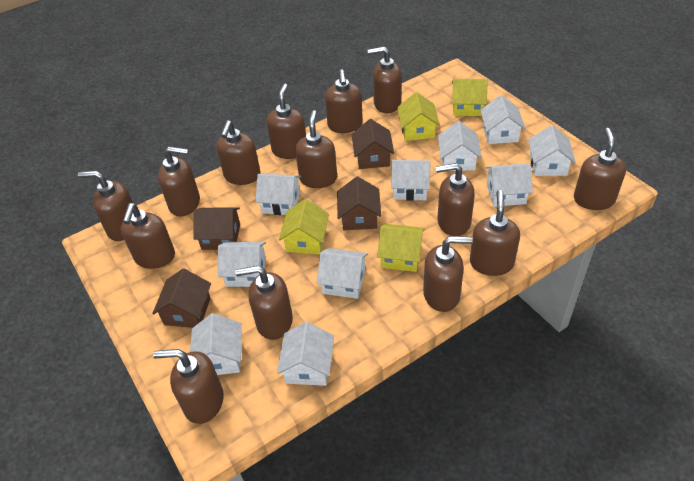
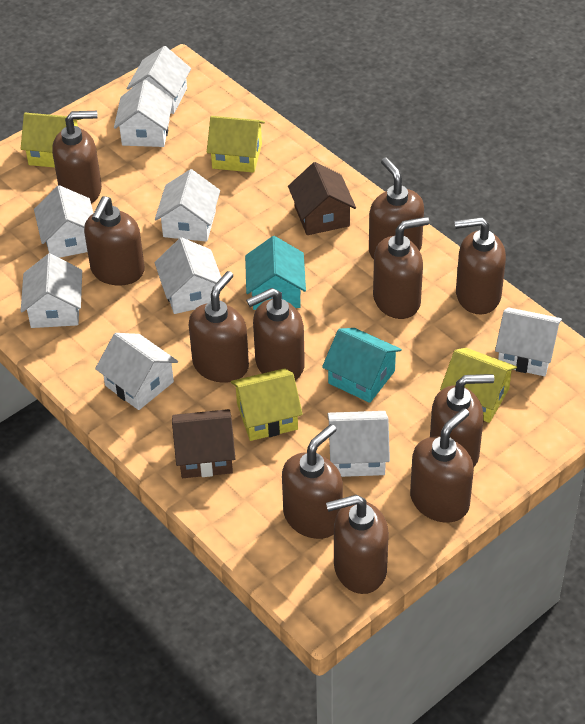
brown house: [152,269,211,328] [193,207,240,250] [337,176,381,230] [352,119,394,169] = 4 -> [172,409,235,478] [288,162,356,235] = 2
brown soap dispenser: [78,171,133,241] [121,203,175,269] [153,349,224,424] [158,146,200,216] [216,120,261,185] [235,266,293,340] [266,84,306,159] [295,110,337,188] [325,69,363,133] [368,47,401,113] [423,236,473,312] [436,163,475,236] [470,190,520,276] [574,128,626,210] = 14 -> [52,111,102,203] [84,196,145,285] [189,271,249,383] [246,288,305,380] [282,424,343,539] [326,495,389,594] [369,157,424,259] [373,217,429,319] [410,408,474,522] [430,374,494,468] [455,217,506,314] = 11
turquoise house: none = 0 -> [245,236,306,310] [322,328,402,403] = 2
white house: [190,313,242,375] [218,242,266,287] [255,174,301,215] [277,322,334,386] [317,248,368,299] [391,160,431,201] [438,121,481,171] [480,95,526,144] [485,163,533,207] [528,125,576,176] = 10 -> [21,253,82,328] [34,185,93,258] [95,333,178,410] [114,79,173,147] [126,46,191,114] [154,238,221,314] [155,169,220,242] [327,411,390,477] [495,307,562,376] = 9

